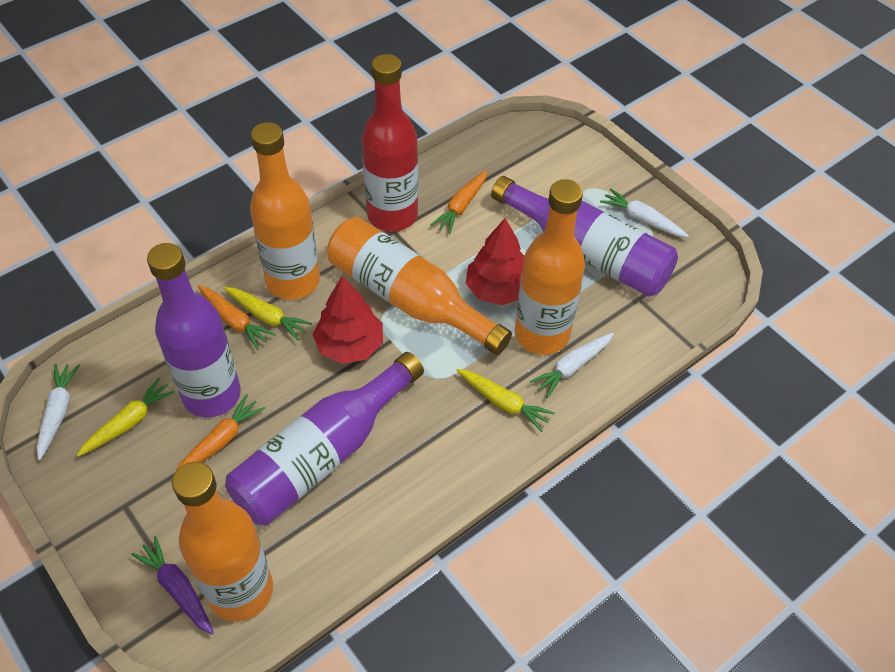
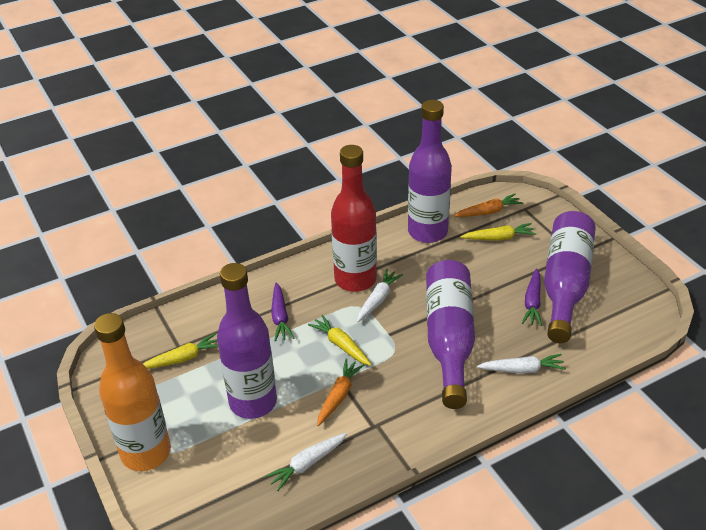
orange bottle: [172,462,273,621] [250,122,320,300] [327,217,512,355] [515,179,585,355] = 4 -> [94,313,171,471] = 1
orange carrot: [173,394,265,476] [198,285,276,350] [430,170,488,234] = 3 -> [317,359,364,426] [454,194,523,217] = 2
purple bottle: [147,243,241,418] [225,352,424,526] [491,176,678,297] = 3 -> [217,263,277,419] [408,100,452,243] [426,260,475,409] [544,211,596,343] = 4
purple carrot: [131,536,214,635] = 1 -> [271,282,294,342] [522,268,542,326] = 2
red tree: [313,276,383,364] [466,218,524,305] = 2 -> none = 0

